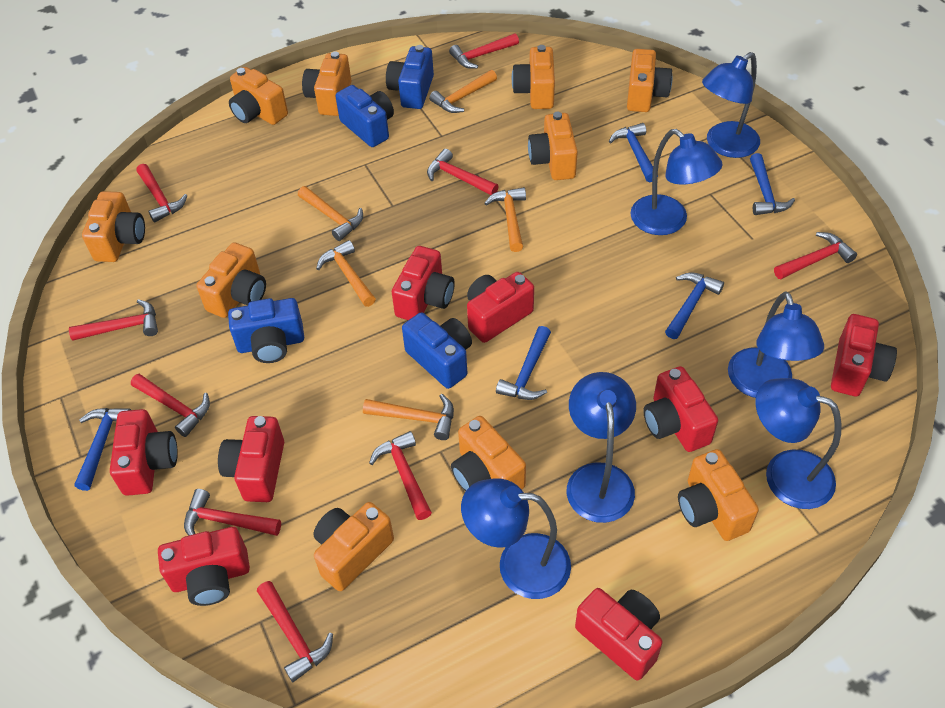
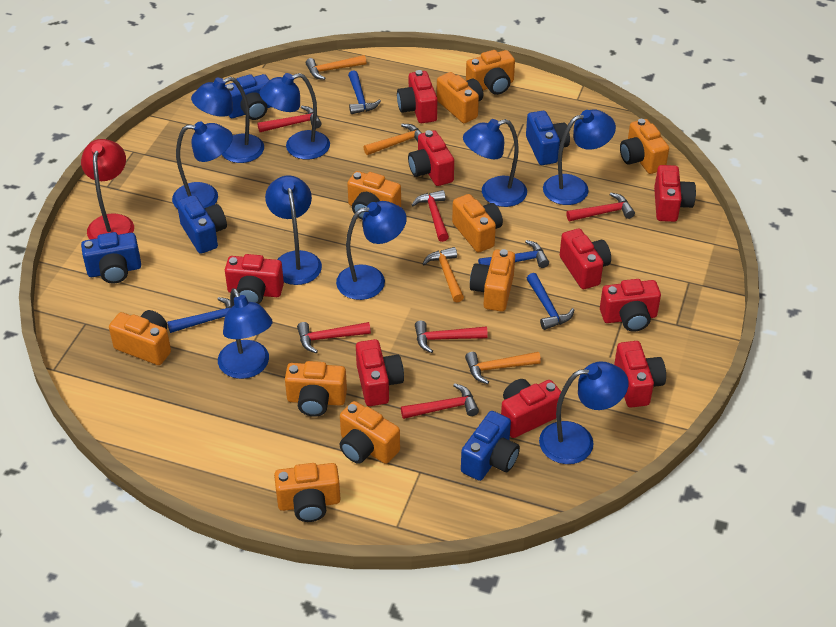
blue camera: [228,298,304,363] [335,85,394,147] [386,45,434,109] [402,312,472,389] = 4 -> [81,232,141,284] [177,195,227,254] [225,74,271,120] [461,411,520,481] [526,111,570,165] = 5
blue hammer: [74,408,131,491] [496,326,551,400] [609,123,653,182] [665,272,724,339] [750,153,795,215] = 5 -> [167,297,230,333] [348,70,381,114] [478,240,549,268] [527,273,574,330] = 4
blue lamp: [461,478,571,599] [567,372,636,523] [630,129,723,235] [702,52,760,158] [728,291,824,398] [756,378,841,509] = 6 -> [172,121,233,209] [191,77,264,163] [218,288,273,379] [259,73,330,160] [265,175,322,285] [336,201,407,300] [463,119,527,207] [539,362,629,464] [543,109,616,205] = 9
orange hammer: [298,186,363,241] [316,240,376,307] [363,394,454,440] [429,70,497,113] [484,187,526,252] = 5 -> [306,55,366,80] [364,124,422,155] [423,247,464,302] [465,352,541,384] = 4
red camera: [110,409,178,496] [158,527,250,606] [218,416,284,502] [392,246,455,320] [467,272,534,343] [575,588,663,680] [643,366,718,452] [831,314,897,397] = 8 -> [225,254,284,304] [356,339,404,406] [397,70,437,123] [408,130,454,186] [501,379,561,438] [560,228,611,289] [600,279,661,332] [614,341,666,408] [654,165,696,222] = 9
red hammer: [69,299,158,341] [131,374,210,437] [136,164,187,222] [184,489,281,536] [257,581,333,682] [369,431,432,520] [427,149,499,195] [449,33,519,69] [774,232,857,279] = 9 -> [258,106,322,132] [297,322,371,353] [401,383,479,419] [412,190,449,242] [415,321,488,353] [566,193,635,221] = 6
red lamp: none = 0 -> [81,139,134,240] = 1

